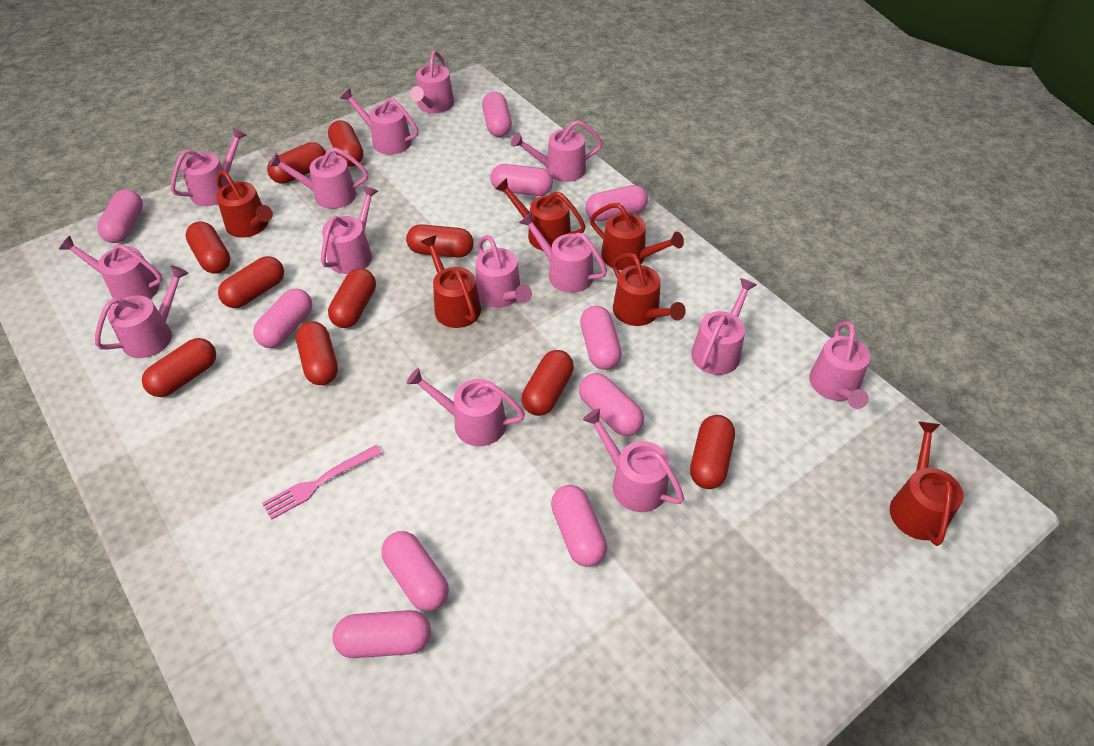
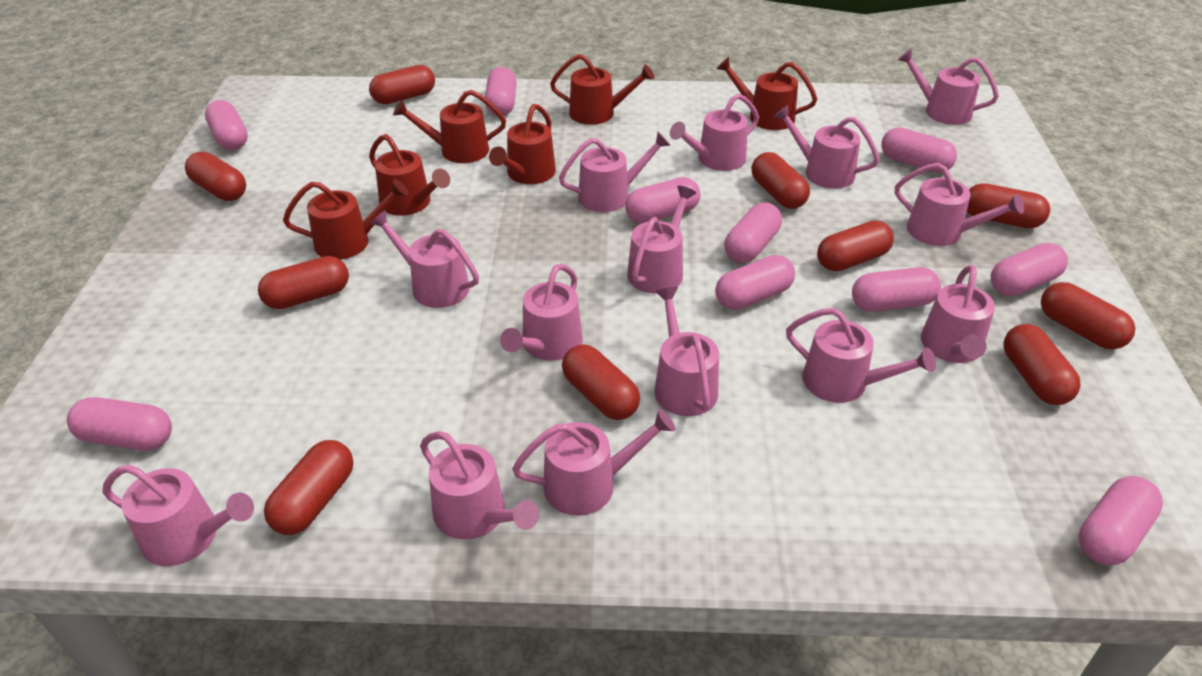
pink fork: [262,445,382,520] = 1 -> none = 0

